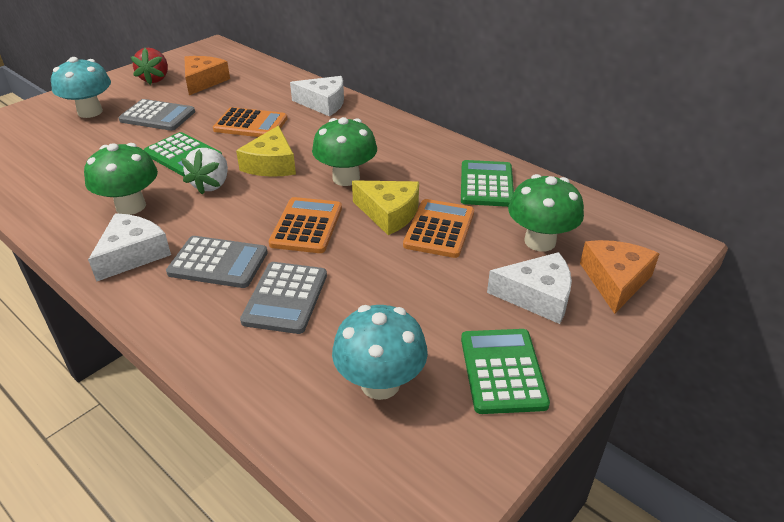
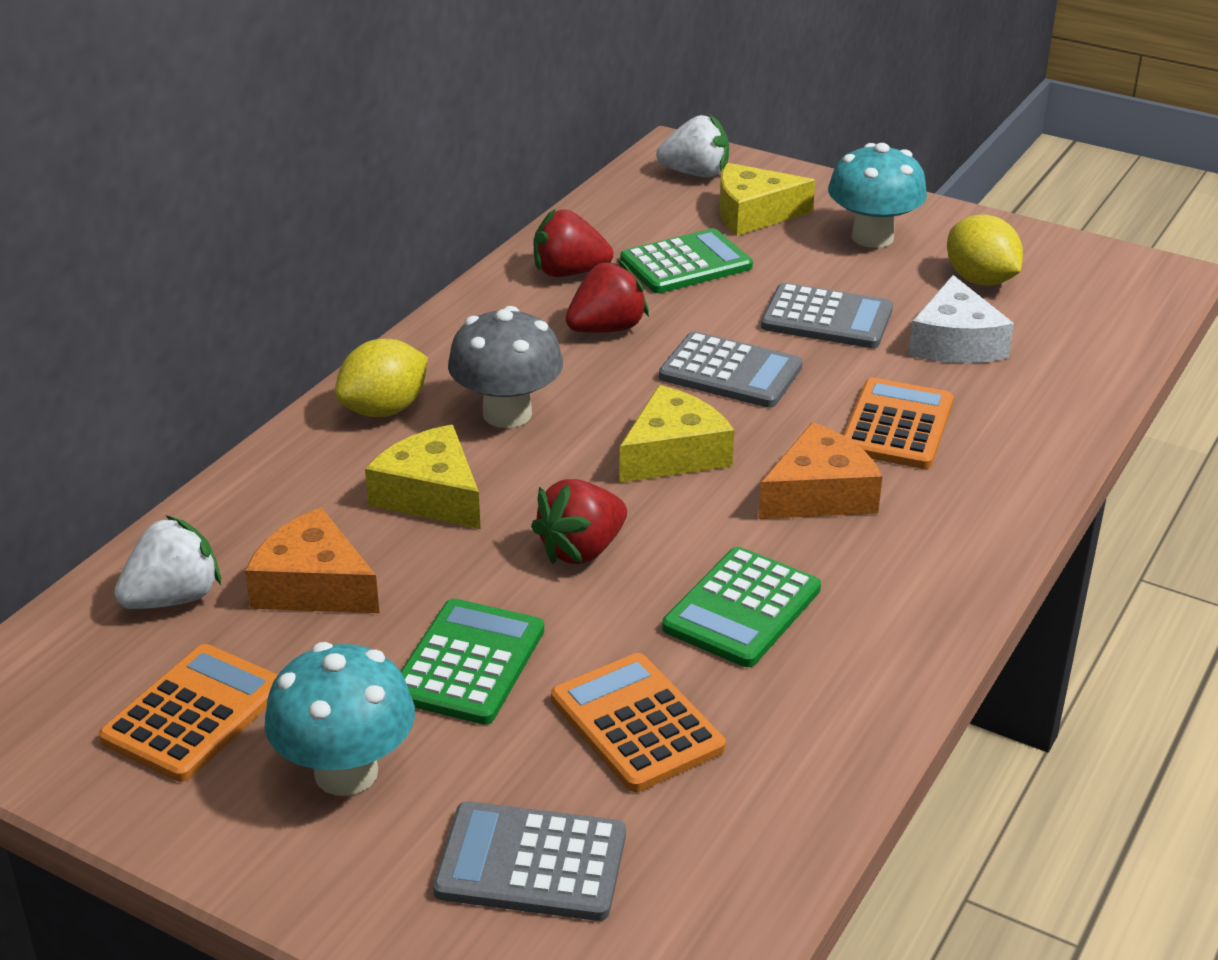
green mushroom: [84,143,158,215] [312,117,377,186] [508,174,584,251] = 3 -> none = 0
grey mushroom: none = 0 -> [448,306,563,428] = 1
red strawberry: [131,48,168,85] = 1 -> [531,479,627,564] [534,209,613,277] [566,260,649,333] = 3
white cheese: [88,213,171,282] [290,76,344,116] [487,252,572,324] = 3 -> [908,275,1014,363] = 1
white strawberry: [181,148,228,195] = 1 -> [114,515,221,609] [656,115,729,177] = 2
yellow cheese: [236,126,296,177] [352,180,419,235] = 2 -> [365,425,481,529] [619,385,734,483] [719,163,815,236] = 3
yellow lemon: none = 0 -> [335,339,428,417] [947,214,1023,286] = 2

